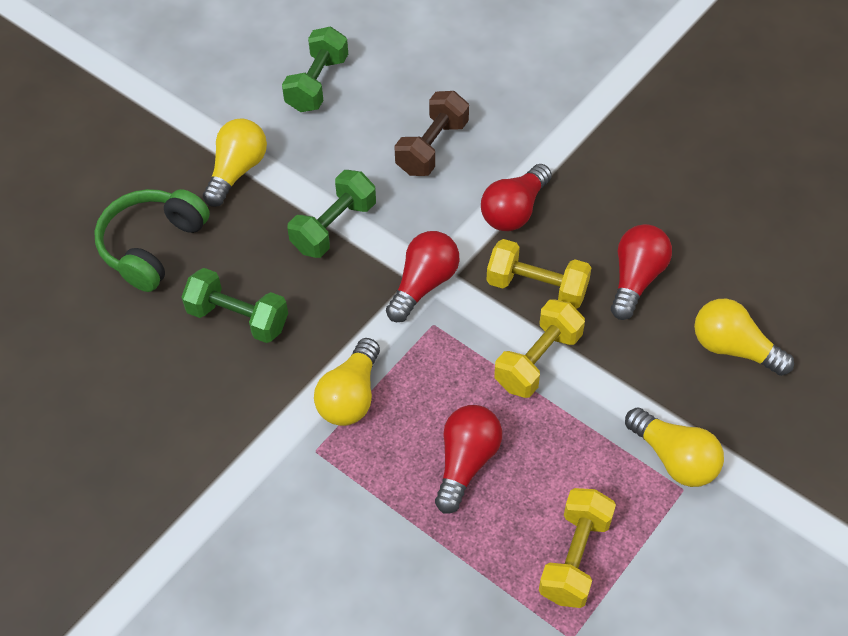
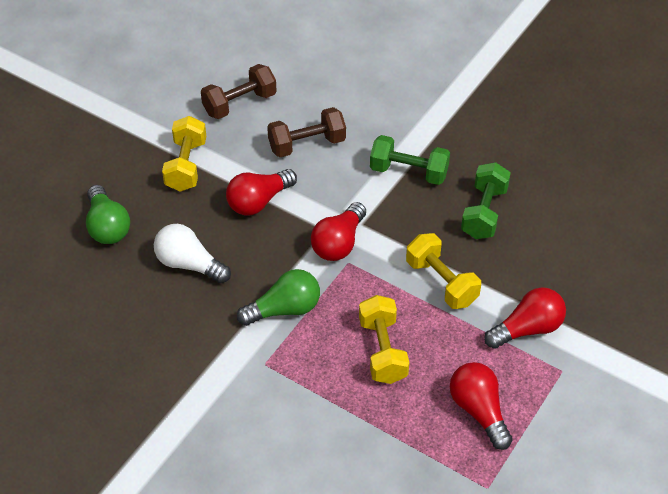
brown dumbbell: [394,91,469,176] = 1 -> [201,64,277,119] [267,107,346,157] = 2
green dumbbell: [182,268,288,343] [282,27,348,112] [287,170,376,258] = 3 -> [370,135,450,185] [461,162,511,239] = 2
green headphones: [94,189,210,292] = 1 -> none = 0
green light bulb: none = 0 -> [86,185,130,244] [237,269,320,326] = 2
white light bulb: none = 0 -> [154,224,231,283] = 1
yellow light bulb: [203,119,267,207] [314,338,380,426] [625,407,724,487] [694,299,794,376] = 4 -> none = 0

